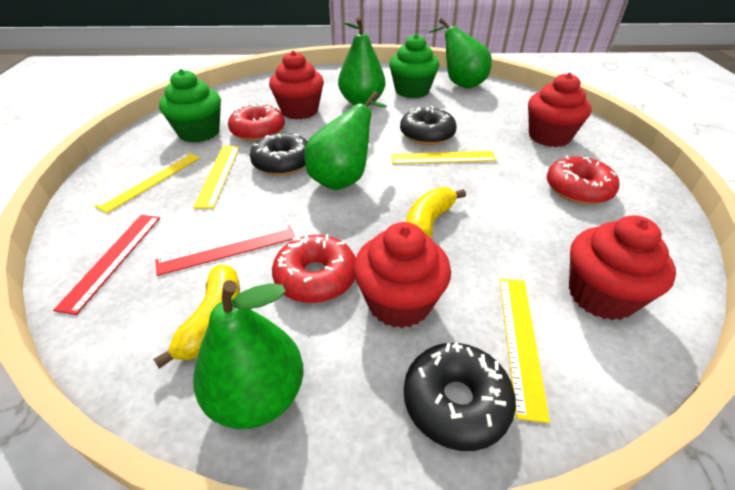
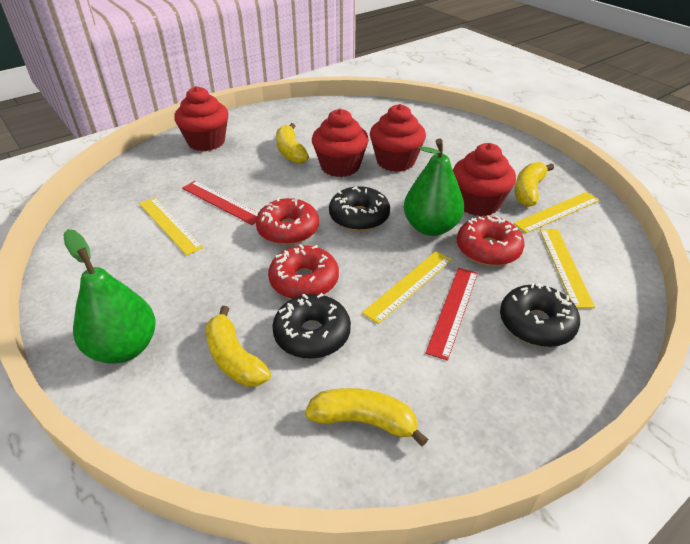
green cupcake: [159,69,221,143] [389,34,439,98] = 2 -> none = 0
green pear: [193,280,304,429] [304,91,387,190] [338,17,385,105] [429,18,492,89] = 4 -> [63,229,156,364] [404,139,464,236] = 2
yellow banana: [153,265,240,369] [406,187,466,238] = 2 -> [206,306,271,387] [276,123,309,164] [305,388,428,446] [515,162,554,207] = 4

